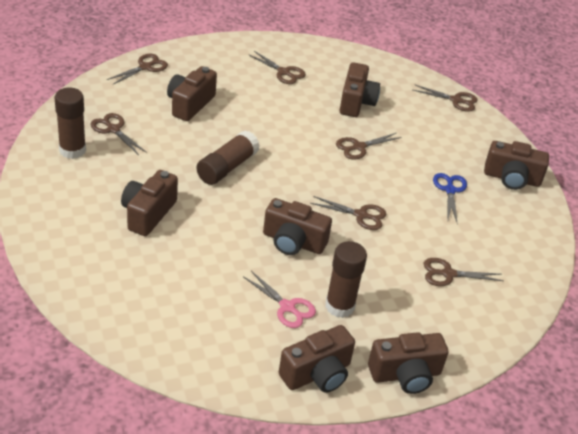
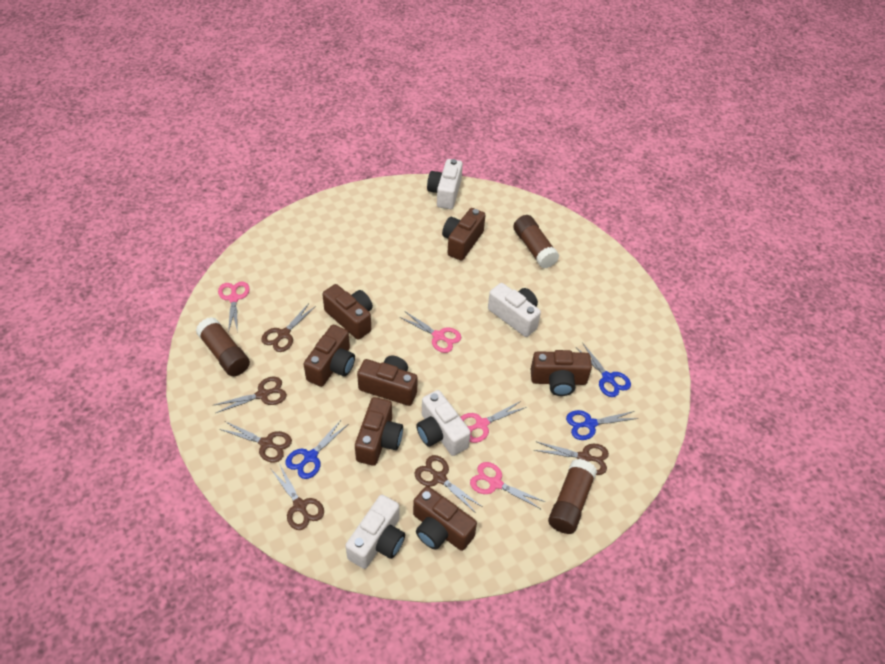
blue scissors: [433,173,467,224] = 1 -> [286,420,347,479] [566,410,638,440] [576,344,631,397] = 3
brown scissors: [90,113,147,155] [107,53,168,85] [248,51,306,84] [310,196,386,230] [336,133,402,160] [413,85,478,112] [423,258,503,286] = 7 -> [214,377,287,413] [220,421,292,463] [261,303,316,352] [270,463,324,530] [415,455,482,513] [534,442,609,475] = 6
pink scissors: [244,271,316,328] = 1 -> [218,281,250,333] [399,312,461,353] [460,401,526,443] [470,462,545,510] = 4
white camera: none = 0 -> [345,495,405,569] [416,390,471,456] [427,159,463,209] [488,283,541,337] = 4

